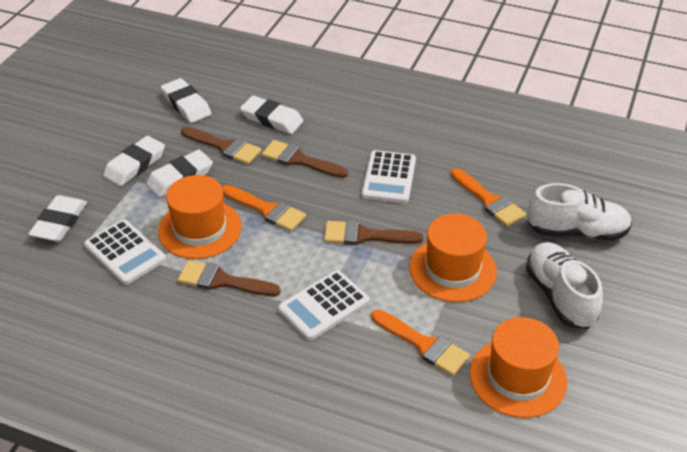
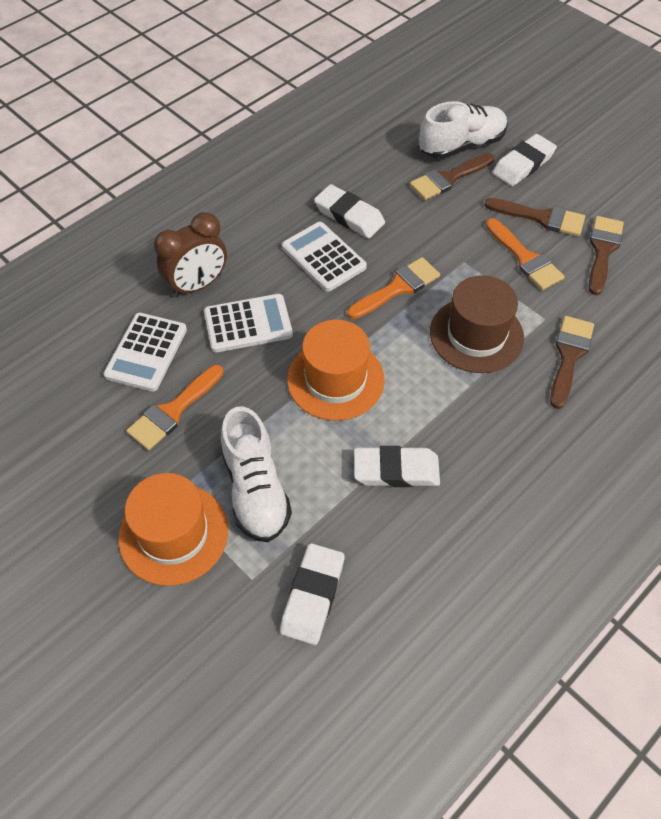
brown clock: none = 0 -> [154,212,227,297] = 1
brown hat: none = 0 -> [430,275,524,373] = 1
orange hat: [158,175,242,259] [409,214,497,302] [469,317,567,418] = 3 -> [119,473,228,586] [287,320,384,421] = 2
white eraser: [28,195,87,242] [103,136,165,186] [146,150,213,197] [161,78,211,123] [240,96,304,134] = 5 -> [280,543,344,645] [314,184,385,238] [354,446,440,487] [492,134,557,186] = 4

